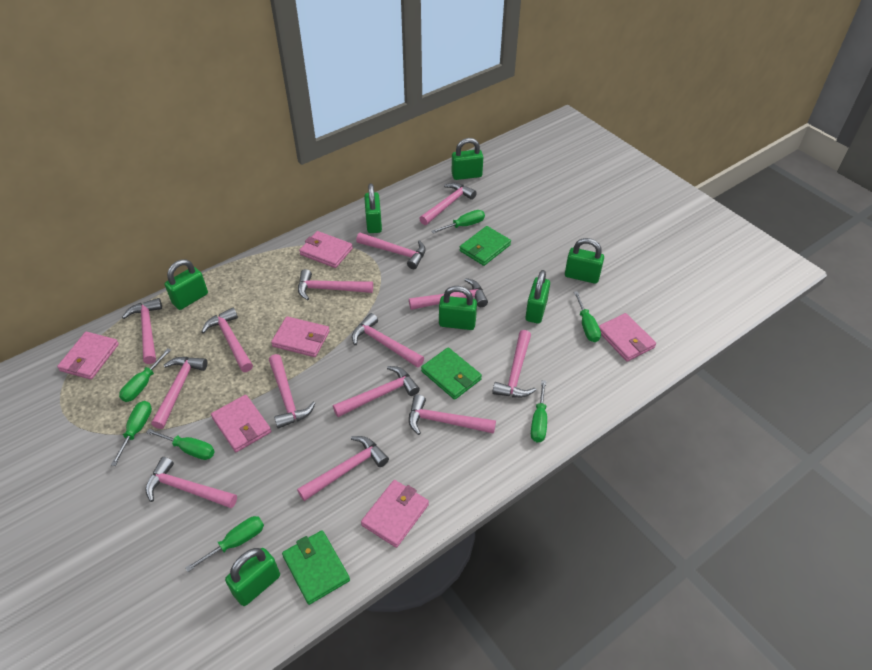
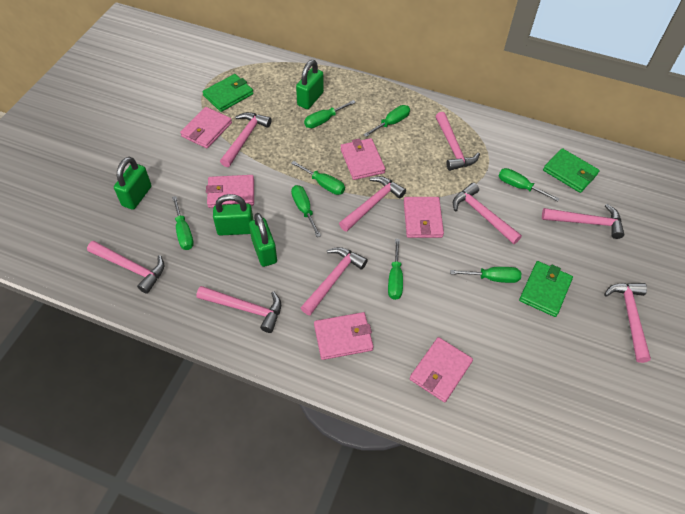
green padlock: [165,259,208,310] [225,548,280,606] [364,183,382,233] [439,286,477,330] [452,138,483,180] [525,270,550,324] [565,238,604,284] = 7 -> [114,157,151,210] [213,194,253,236] [249,213,277,267] [296,60,324,109] = 4
green screwdriver: [111,401,152,466] [119,348,171,402] [146,429,215,460] [185,516,264,572] [431,210,485,233] [531,380,547,443] [574,291,601,342] = 7 -> [172,196,194,250] [291,161,345,195] [291,185,321,237] [304,100,356,128] [363,105,410,137] [388,239,403,300] [450,267,521,283] [499,168,560,201] = 8
pink hammer: [122,298,162,364] [145,457,237,508] [151,357,207,429] [201,308,253,372] [269,354,316,429] [297,436,389,501] [298,269,373,301] [333,366,420,417] [352,313,424,368] [356,233,426,269] [409,278,488,310] [409,395,496,435] [419,183,477,225] [492,330,536,398] = 14 -> [87,241,164,294] [196,286,281,333] [220,112,271,167] [301,247,368,315] [339,176,406,231] [435,112,480,171] [453,183,522,244] [542,204,624,239] [604,283,651,363] = 9

